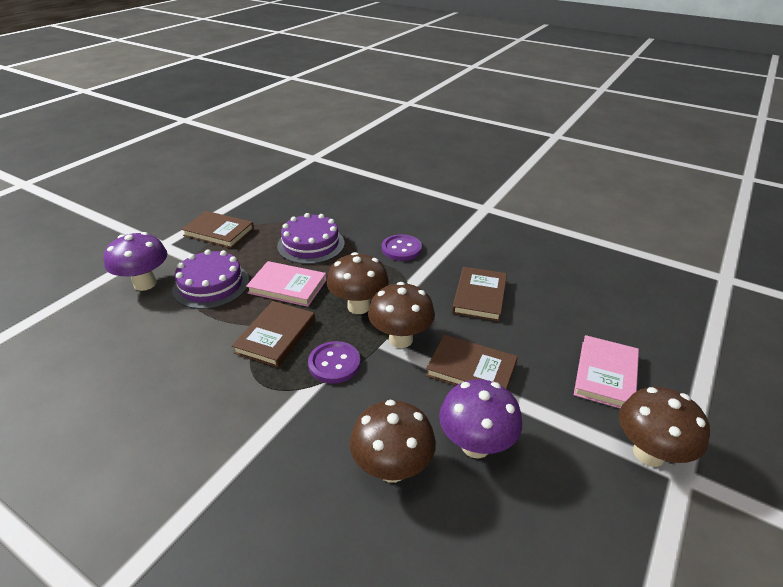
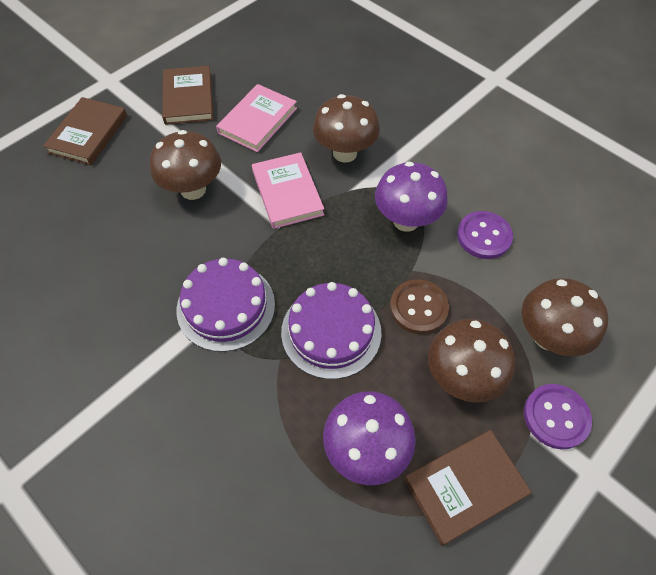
brown book: [181,211,254,248] [232,301,315,368] [426,335,518,389] [452,267,507,322] = 4 -> [43,97,127,165] [162,66,213,125] [404,430,532,546] = 3
brown button: none = 0 -> [390,279,449,334] = 1

